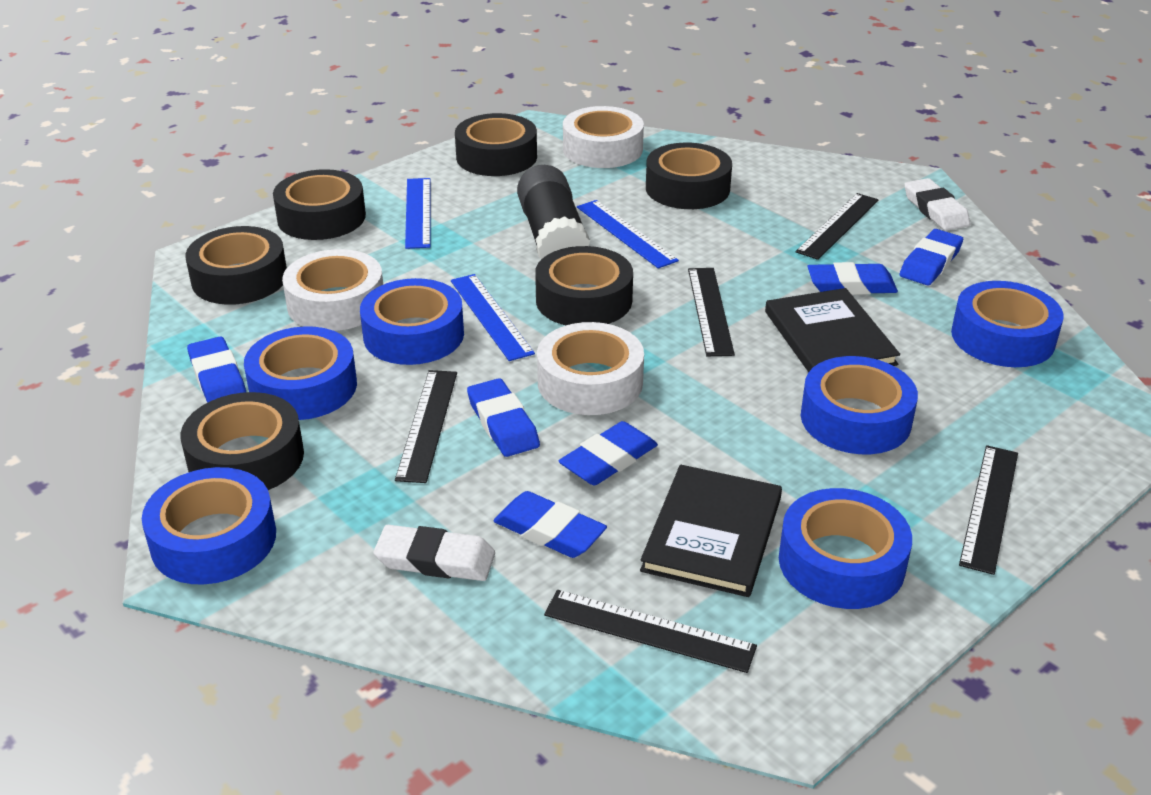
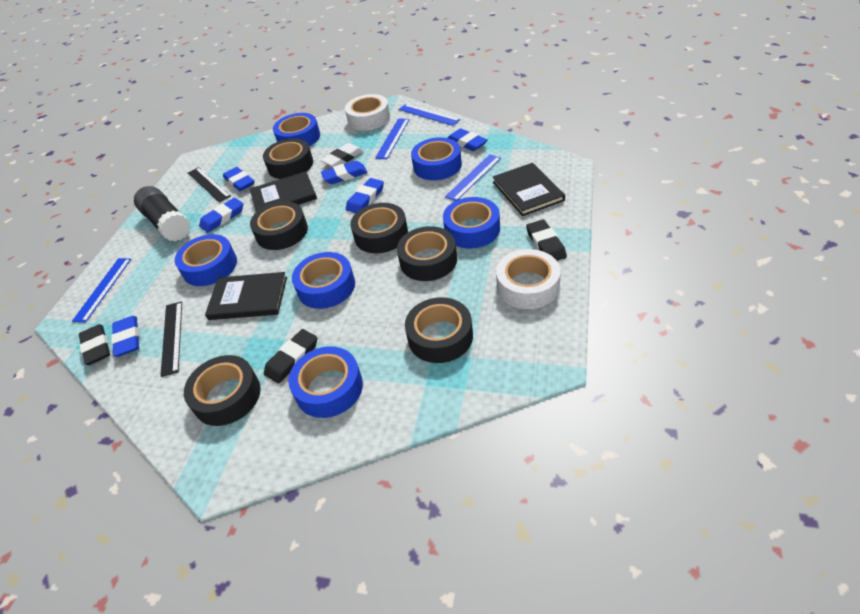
black book: [640,465,782,597] [765,288,900,372] = 2 -> [205,272,287,320] [250,171,317,212] [492,163,565,216] = 3
black eraser: none = 0 -> [79,324,110,365] [264,329,317,384] [526,220,567,261] = 3
black ruler: [395,370,457,483] [544,590,757,673] [688,268,735,356] [795,193,879,260] [959,445,1018,575] = 5 -> [160,301,182,377] [188,167,231,203] = 2
blue ruler: [405,178,431,249] [451,274,535,361] [577,200,679,269] = 3 -> [72,258,131,323] [375,118,410,159] [399,104,460,126] [445,155,501,201] = 4
white eraser: [373,525,495,581] [904,178,970,231] = 2 -> [321,143,363,167] = 1
white tape: [282,249,383,331] [537,322,644,415] [563,106,644,168] = 3 -> [345,94,390,131] [496,249,561,309] = 2

